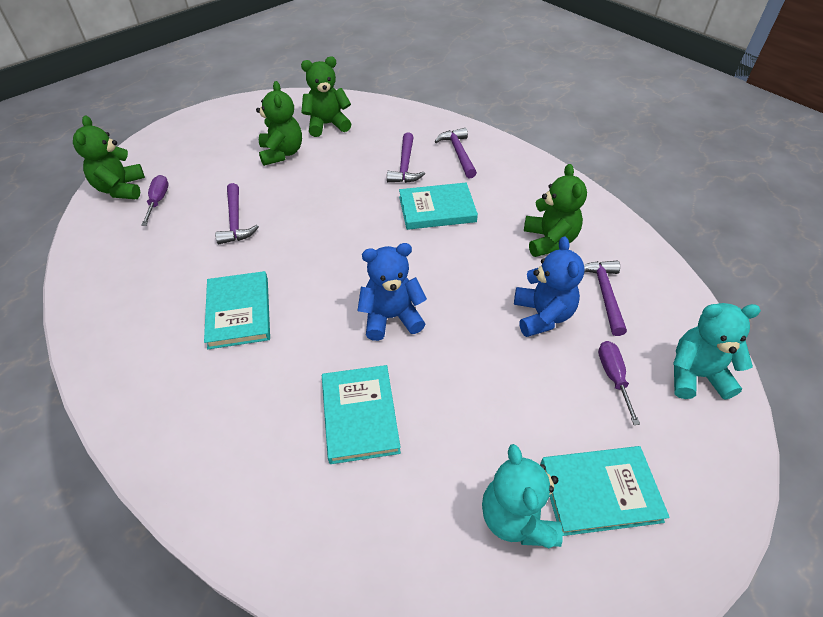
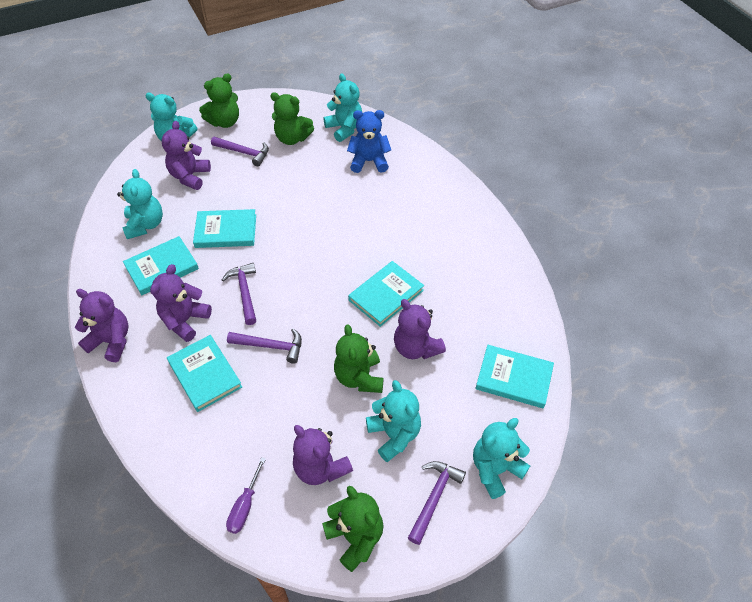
blue teddy bear: [357,243,427,341] [514,237,585,337] = 2 -> [347,110,391,173] = 1
purple screwdriver: [141,175,169,226] [598,341,640,425] = 2 -> [226,457,266,534] = 1
purple teddy bear: none = 0 -> [75,289,129,362] [150,264,212,342] [162,121,211,190] [293,425,353,485] [394,299,446,359] = 5
turquoise book: [204,271,270,349] [322,365,401,464] [399,183,478,230] [540,446,670,536] = 4 -> [123,236,199,295] [167,335,242,412] [193,209,256,248] [348,261,424,327] [475,345,554,408] = 5
turquoise teddy bear: [482,444,563,548] [673,303,761,400] = 2 -> [117,169,163,239] [145,93,197,141] [323,73,362,142] [366,380,421,462] [473,418,530,499] = 5

